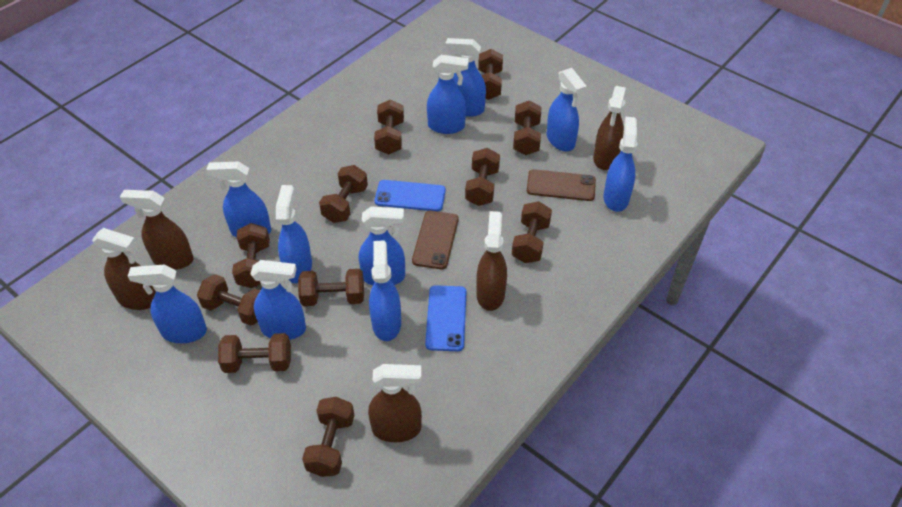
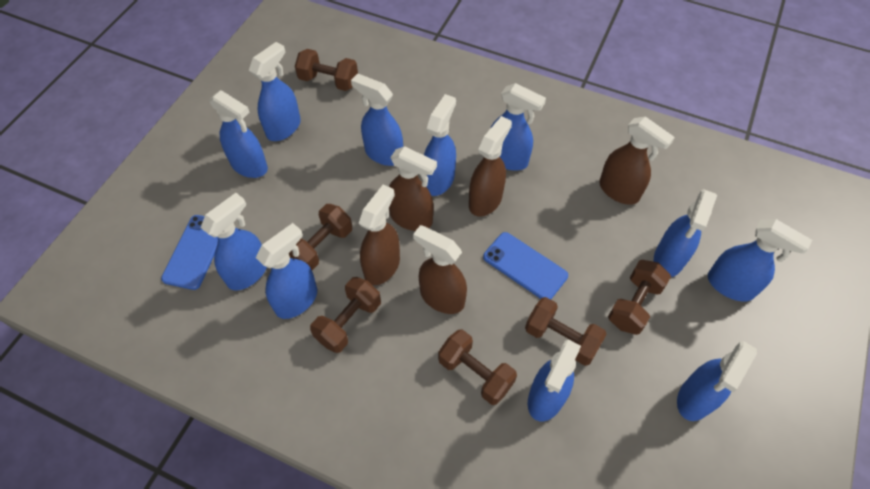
blue spray bottle: [128,265,207,343] [206,161,271,238] [250,260,306,340] [276,185,312,283] [359,206,405,285] [369,240,401,341] [427,55,469,134] [445,38,486,117] [547,68,587,151] [603,117,638,212] = 10 -> [200,193,267,291] [209,90,268,178] [249,42,301,141] [256,223,317,319] [351,74,403,166] [424,94,456,196] [490,83,546,171] [527,339,581,421] [654,189,717,277] [677,341,757,421] [708,219,812,302] = 11
brown dumbbell: [197,274,260,326] [218,333,291,373] [232,223,270,288] [298,269,364,306] [302,397,354,477] [319,165,368,223] [374,100,404,155] [465,148,500,206] [478,49,503,100] [512,201,552,263] [513,101,541,155] = 11 -> [289,204,352,270] [295,49,358,91] [310,277,381,353] [438,329,517,405] [525,297,607,366] [608,260,671,335] = 6
brown phone: [412,211,459,269] [527,169,596,201] = 2 -> none = 0

